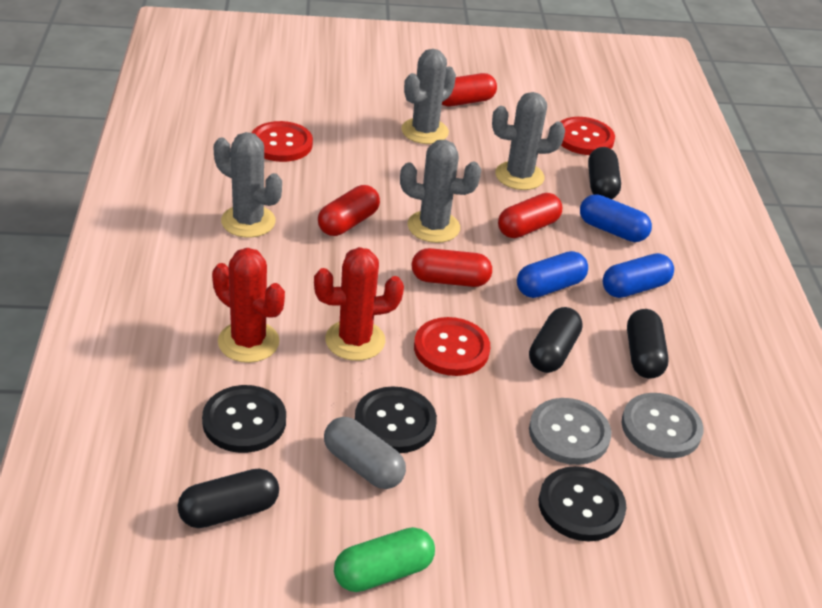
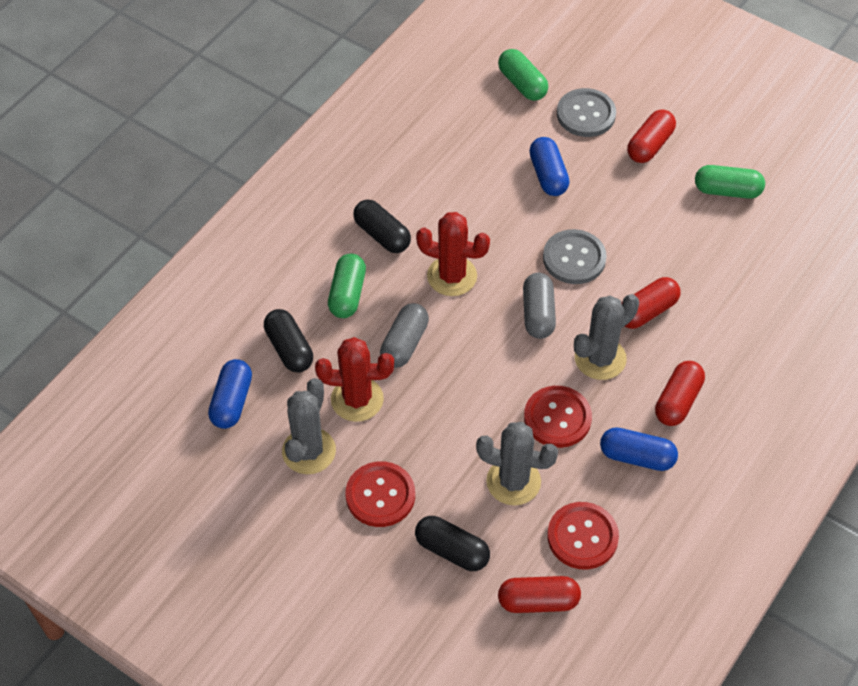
black button: [202,385,286,453] [355,386,437,453] [539,466,626,541] = 3 -> none = 0
black capsule: [177,469,279,528] [529,307,583,373] [588,147,621,199] [627,309,669,378] = 4 -> [264,309,313,373] [353,199,411,253] [415,516,490,571] = 3
green capsule: [334,527,435,592] = 1 -> [328,254,366,318] [498,49,548,101] [695,165,765,199] = 3
grey cactus: [214,132,282,238] [400,140,481,243] [401,49,456,144] [492,92,565,190] = 4 -> [282,378,336,474] [476,422,558,505] [574,294,639,380] = 3
grey capsule: [324,417,406,489] = 1 -> [380,303,429,368] [523,273,556,339] = 2

